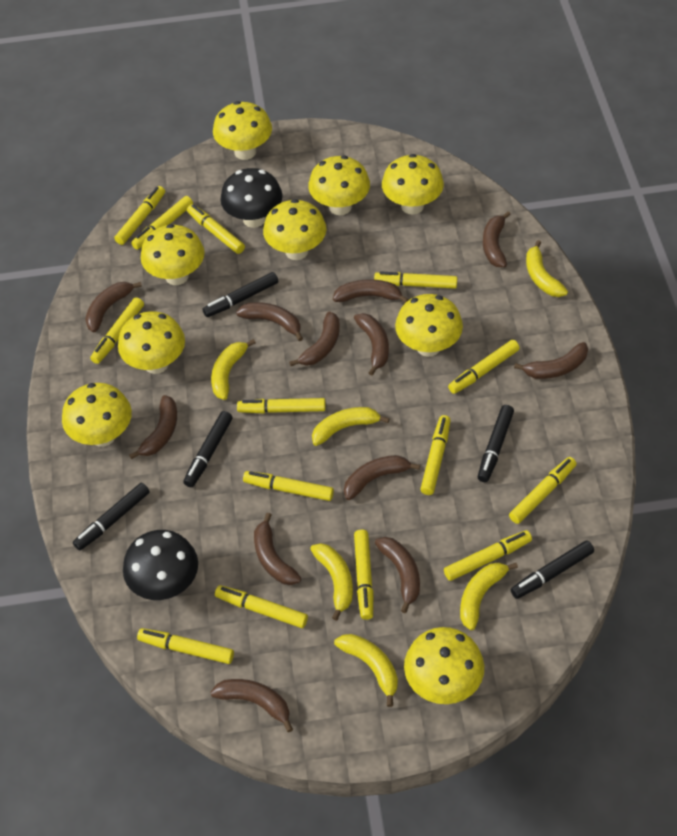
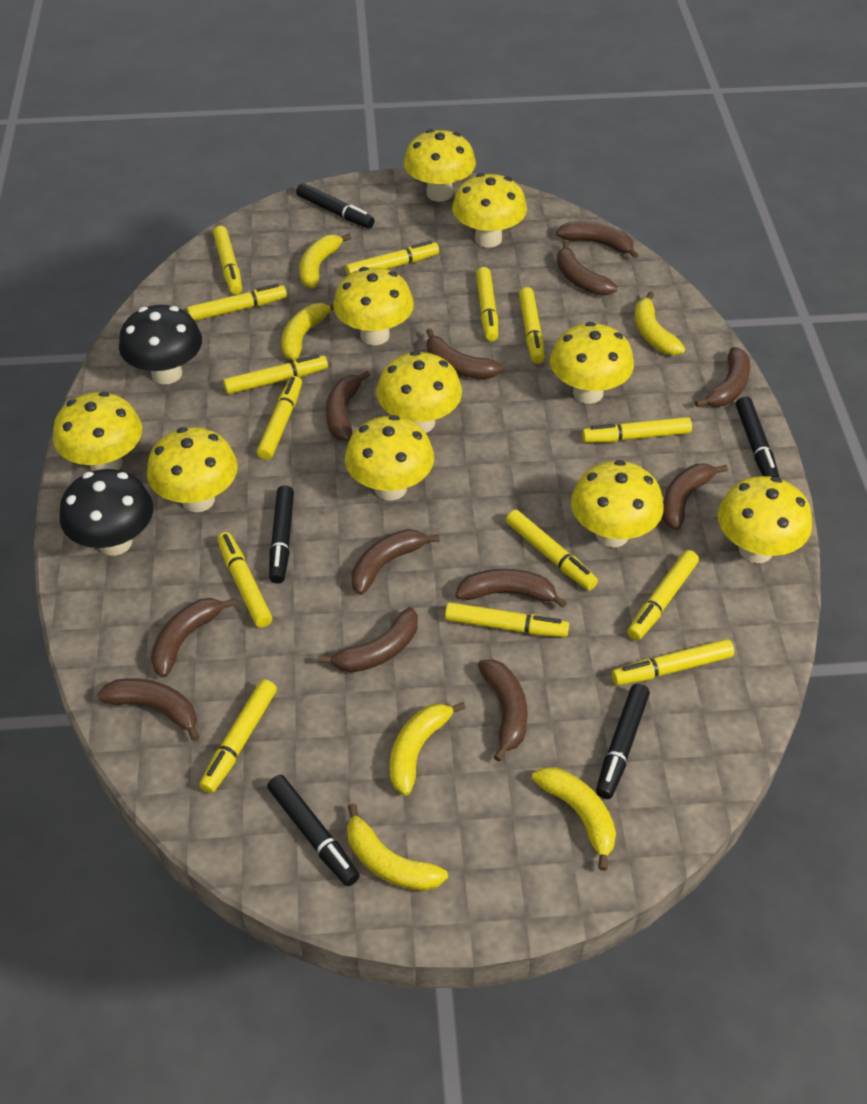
yellow mushroom: [62,383,132,447] [118,311,185,374] [141,224,205,285] [213,101,272,160] [263,199,326,260] [308,156,370,215] [382,154,444,215] [395,294,463,357] [404,627,484,704] = 9 -> [53,392,142,471] [147,427,238,512] [333,267,414,345] [345,415,434,500] [377,351,462,433] [404,129,476,202] [452,173,527,248] [550,322,634,404] [571,460,664,547] [718,476,812,563] = 10

